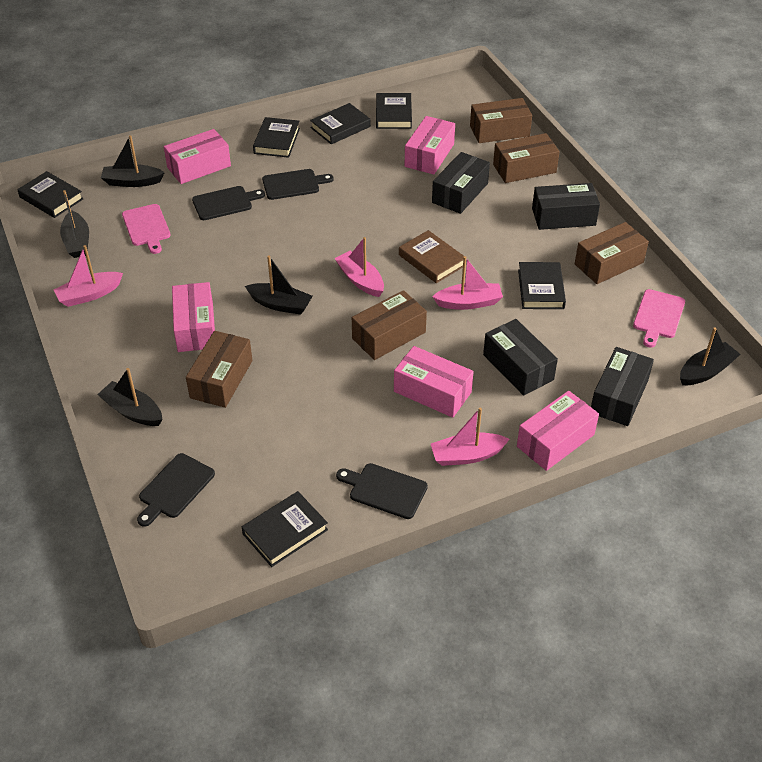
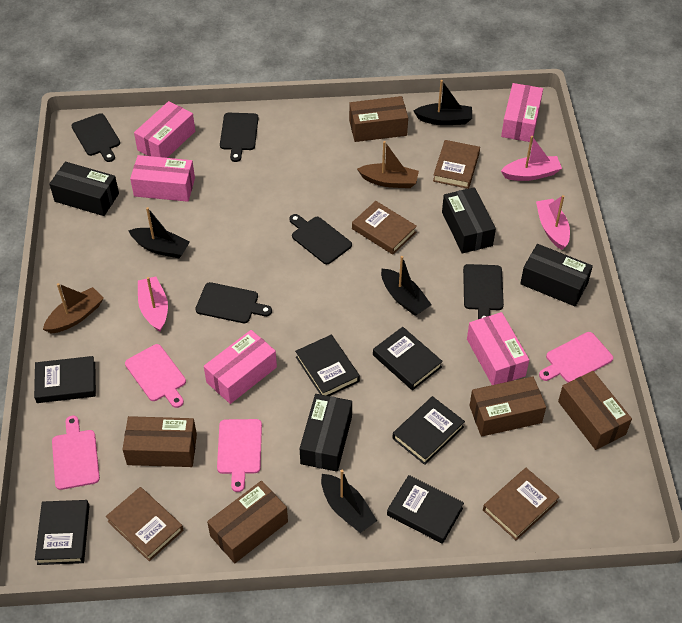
black boat: [60,190,89,258] [97,368,162,426] [101,135,165,187] [245,256,313,315] [680,327,741,385] = 5 -> [128,207,190,258] [321,470,377,533] [381,256,432,316] [414,80,472,125] = 4
black cutting board: [137,453,215,527] [192,186,265,220] [262,169,334,200] [336,463,428,519] = 4 -> [71,113,120,162] [195,282,272,323] [220,113,258,162] [289,214,352,264] [463,264,504,319] = 5
brown boat: none = 0 -> [43,283,104,333] [357,141,419,188] = 2
brown book: [399,230,464,283] = 1 -> [106,487,183,561] [352,201,417,255] [433,140,480,189] [483,468,560,540] = 4
pink boat: [53,245,123,307] [334,237,384,297] [430,408,510,466] [432,256,503,310] = 4 -> [138,277,168,332] [501,136,562,181] [536,195,570,250] = 3
pink cutting board: [122,204,171,254] [633,289,685,348] = 2 -> [52,416,100,490] [125,344,186,408] [217,419,262,492] [539,332,613,382] = 4

